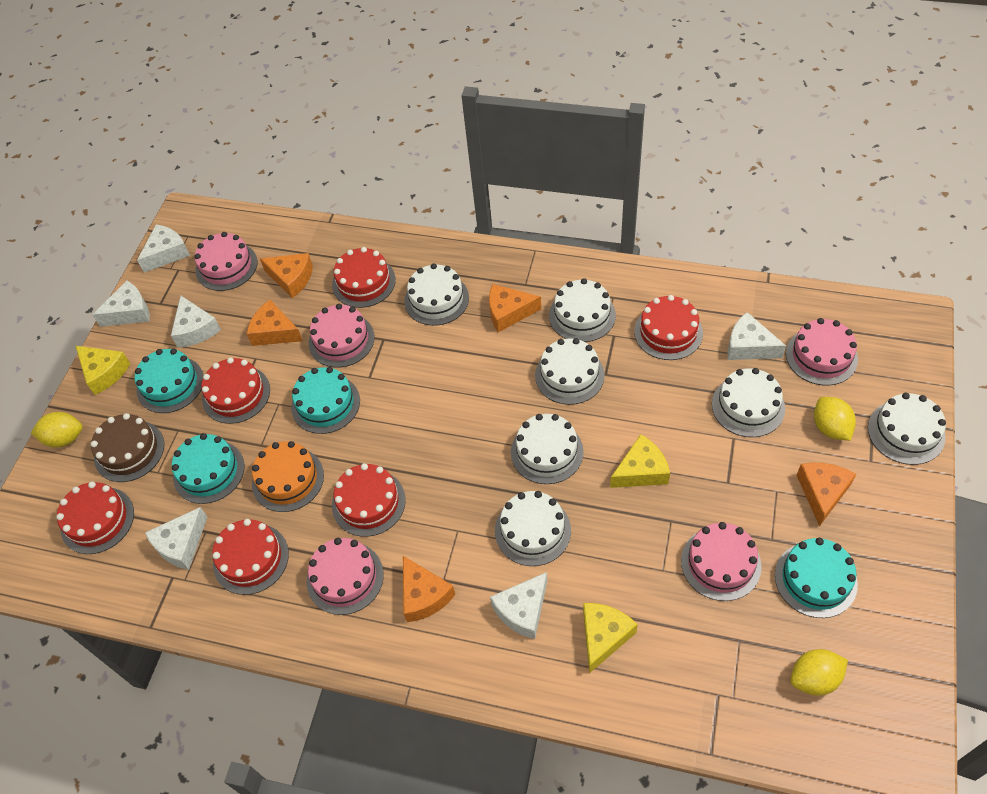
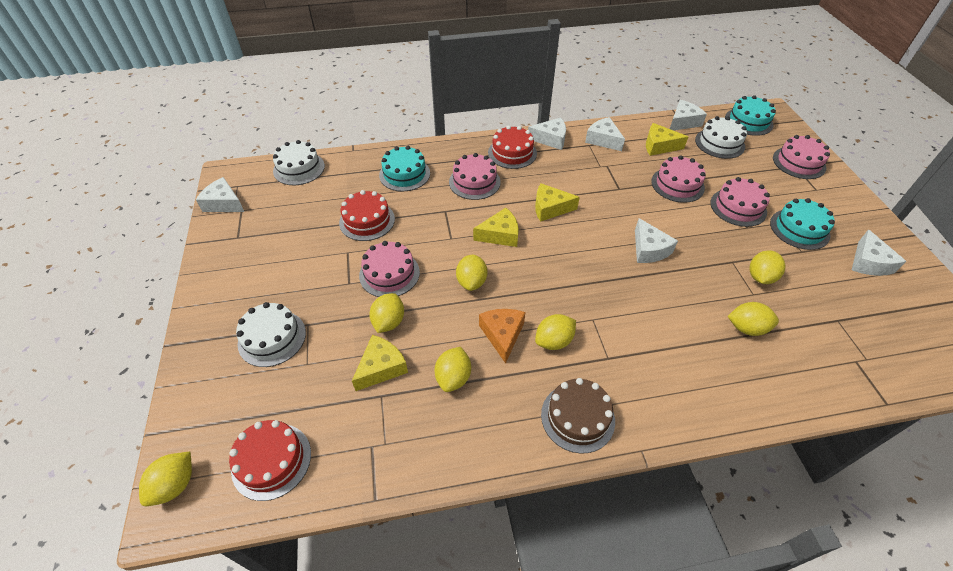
orange cake: [252,441,324,512] = 1 -> none = 0
orange cheese: [247,300,303,346] [260,253,313,298] [403,556,455,622] [489,284,541,332] [797,463,856,527] = 5 -> [479,309,525,364] = 1
red cake: [56,481,134,554] [201,357,270,424] [212,519,289,595] [332,247,396,308] [332,463,406,537] [634,295,703,360] = 6 -> [229,420,311,501] [339,190,395,241] [488,125,537,169] = 3
turquoise cake: [135,349,203,413] [172,433,245,504] [291,367,360,434] [775,538,858,618] = 4 -> [379,146,430,191] [725,95,776,136] [770,198,835,250] = 3
white cake: [404,263,469,326] [495,491,571,566] [511,414,584,484] [535,338,605,405] [549,278,616,342] [712,368,785,437] [868,393,946,465] = 7 -> [236,302,306,367] [273,140,325,185] [695,116,747,159] = 3
yellow cheese: [76,346,130,395] [583,603,638,673] [610,434,670,488] = 3 -> [352,335,408,391] [473,208,519,247] [535,183,580,222] [646,123,688,156] = 4
yellow lemon: [31,412,83,448] [791,649,848,695] [814,397,856,441] = 3 -> [139,452,192,506] [369,293,404,333] [435,347,471,392] [456,255,487,291] [535,314,576,350] [728,302,779,336] [749,250,786,284] = 7

